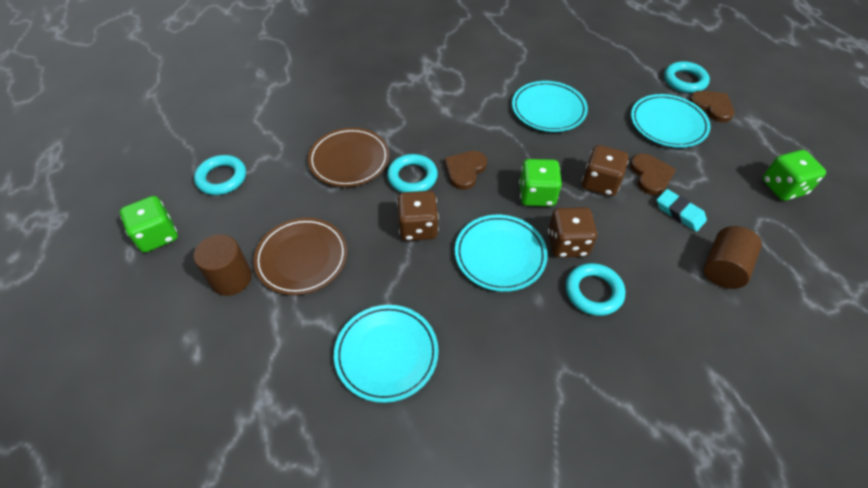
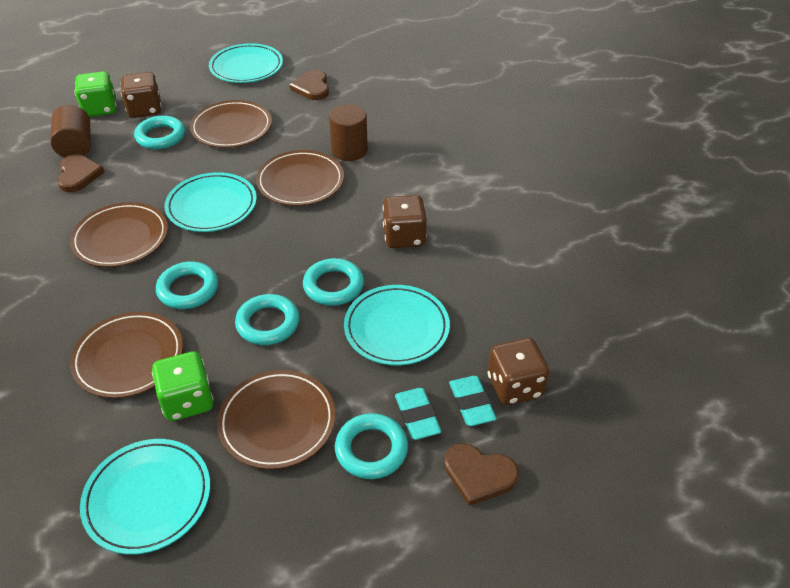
brown plate: [253,217,347,295] [308,127,389,187] = 2 -> [70,202,168,267] [70,312,183,398] [190,100,272,148] [217,370,335,469] [256,150,344,206] = 5
green dice: [120,196,178,252] [519,159,562,206] [762,150,826,201] = 3 -> [74,71,116,117] [152,351,214,421] = 2
turquoise eraser: [657,189,707,232] = 1 -> [395,388,441,440] [449,376,497,426] = 2
turquoise ring: [194,155,246,195] [387,154,438,193] [566,263,625,316] [664,61,710,93] = 4 -> [134,115,185,150] [156,262,218,309] [235,294,300,345] [303,258,364,306] [335,413,408,479] = 5

